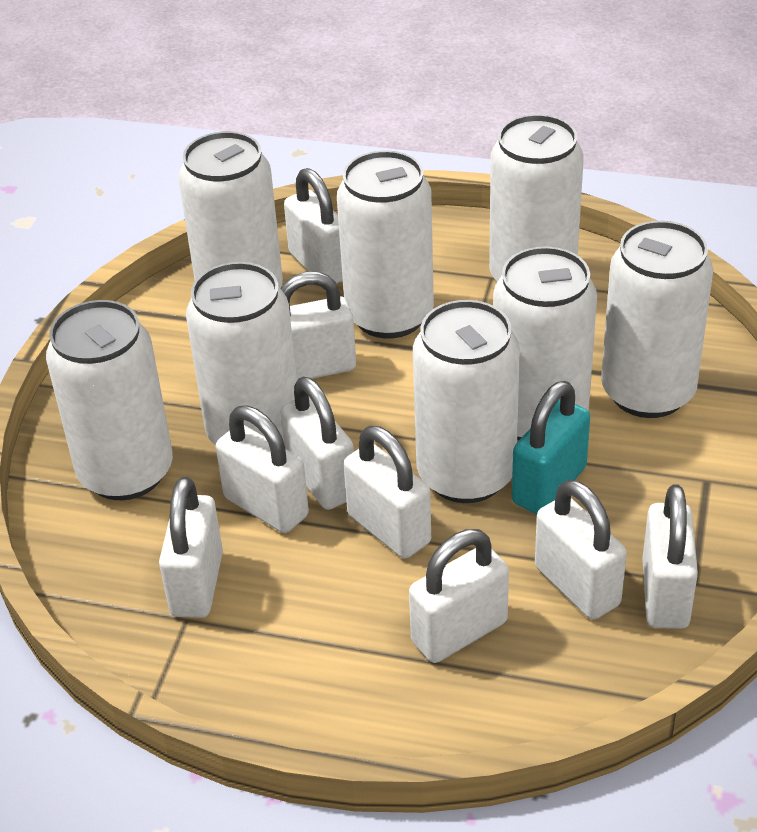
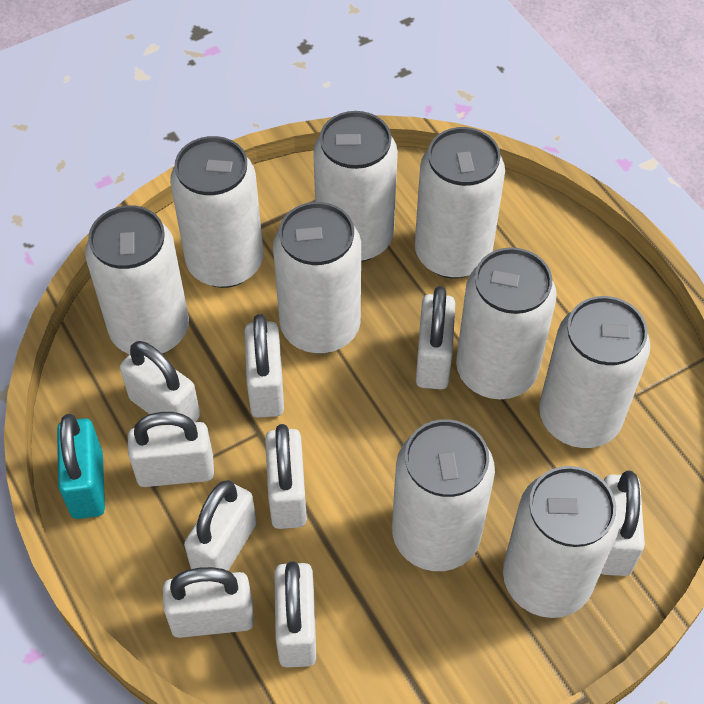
white can: [46,300,173,500] [178,131,283,288] [186,262,297,446] [337,150,434,339] [413,300,520,503] [489,114,584,282] [493,247,597,440] [601,221,713,418] = 8 -> [85,205,189,354] [170,136,263,288] [273,202,361,354] [313,111,398,262] [392,419,495,571] [415,127,505,279] [456,247,557,399] [503,466,620,618] [539,296,650,448] = 9

